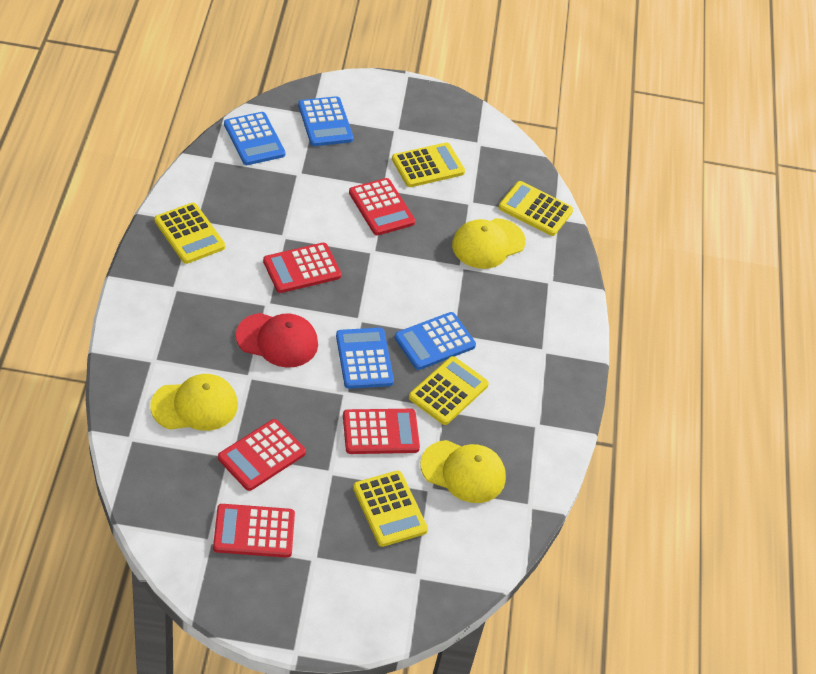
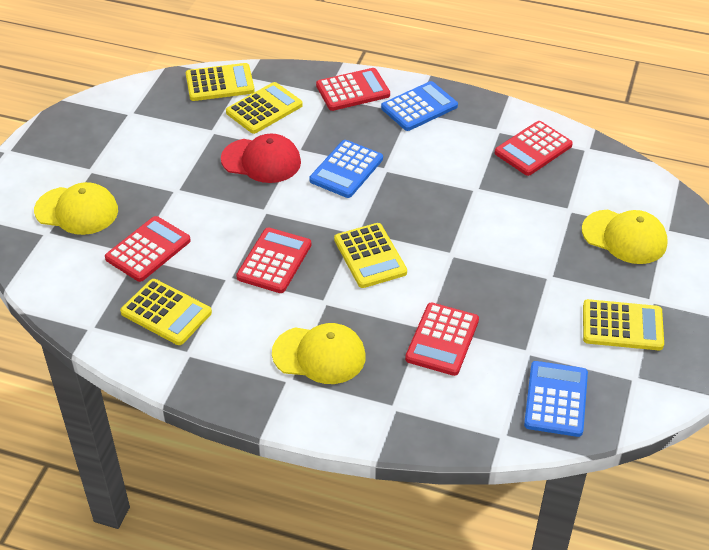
blue calculator: [224,112,285,165] [298,96,353,146] [336,328,394,389] [394,312,476,370] = 4 -> [309,140,383,198] [381,81,458,131] [524,361,588,437] = 3

